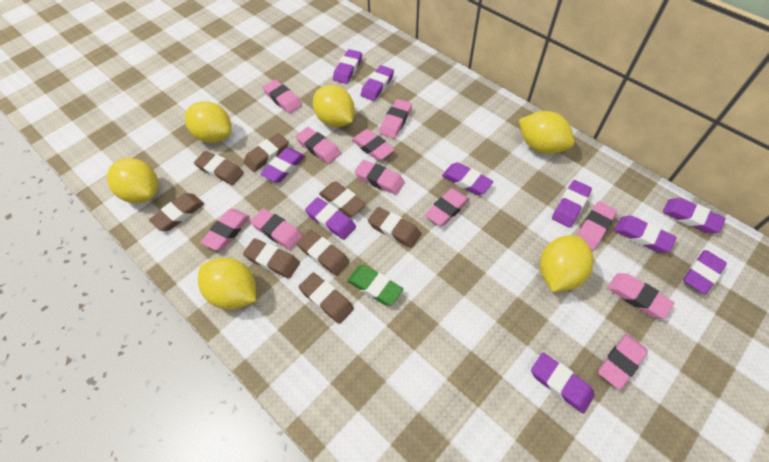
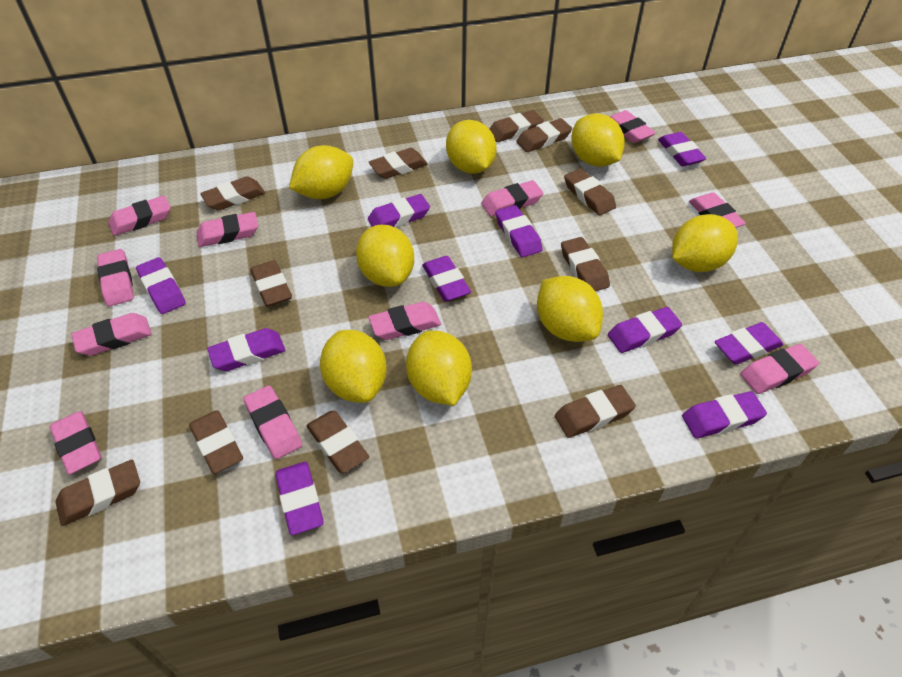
brown eraser: [149,193,204,231] [194,151,244,185] [243,238,300,279] [244,133,289,172] [297,230,350,276] [299,272,354,324] [319,181,366,217] [368,207,421,248] = 8 -> [56,460,140,526] [189,410,243,474] [200,176,265,211] [251,260,292,307] [307,411,369,473] [369,148,428,179] [490,110,544,142] [516,118,572,152] [555,385,636,438] [561,237,610,291] [564,168,616,215] = 11
green eraser: [347,265,403,306] = 1 -> none = 0
yellow lemon: [107,158,158,203] [185,101,231,143] [198,258,256,310] [313,85,355,127] [519,111,575,154] [540,235,594,292] = 6 -> [289,145,353,199] [320,330,386,403] [356,225,414,287] [406,330,472,406] [446,120,497,174] [537,276,603,342] [571,113,625,167] [672,214,738,272] = 8

